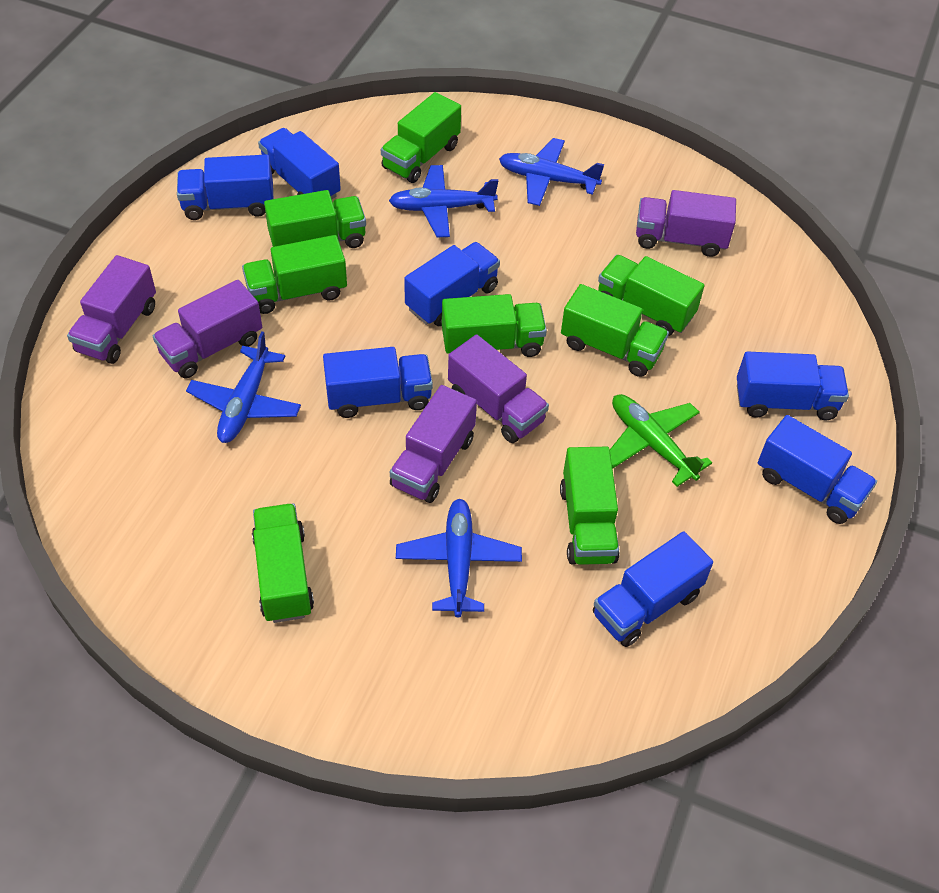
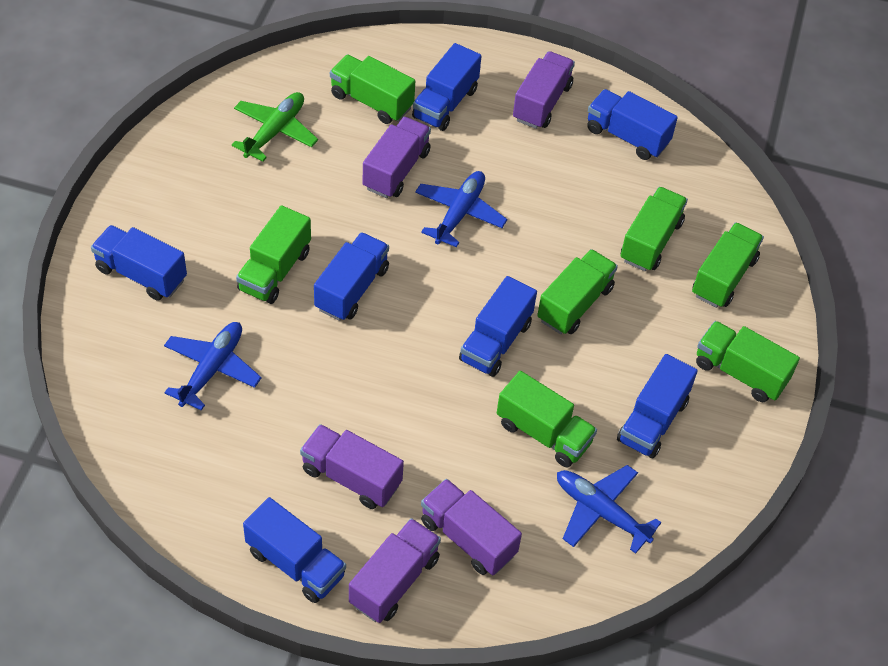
blue plane: [186,331,301,443] [389,165,498,237] [396,499,522,617] [499,138,604,206] = 4 -> [164,322,262,410] [415,171,507,247] [557,465,661,554] = 3
green truck: [242,235,347,314] [252,503,314,623] [264,190,366,248] [381,92,461,183] [442,294,547,357] [560,447,619,565] [561,284,669,377] [598,255,704,336] = 8 -> [236,205,311,304] [330,55,415,124] [497,371,597,468] [537,249,618,334] [620,187,688,271] [692,222,764,308] [696,321,800,402] = 7

